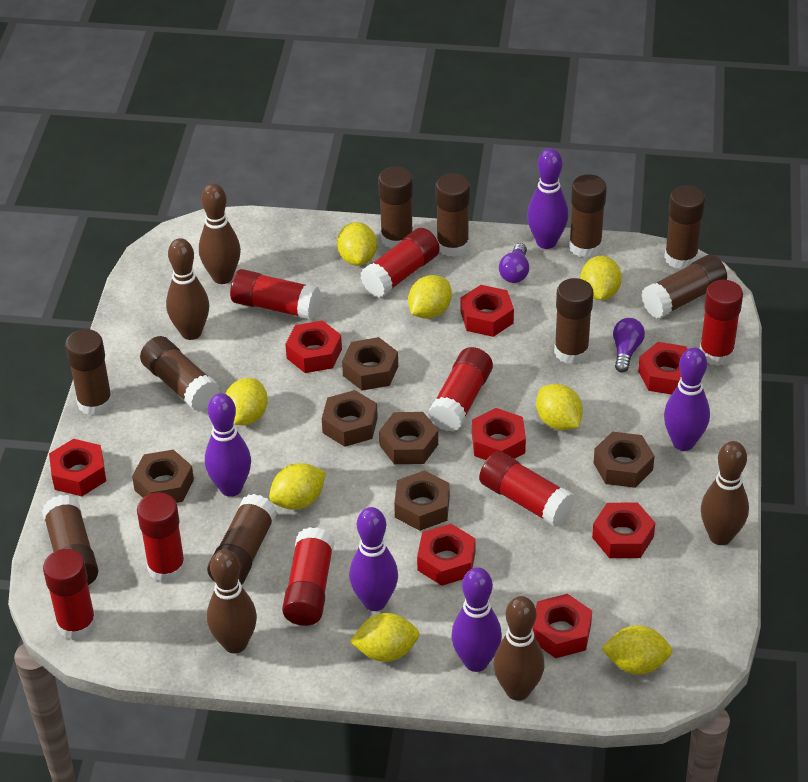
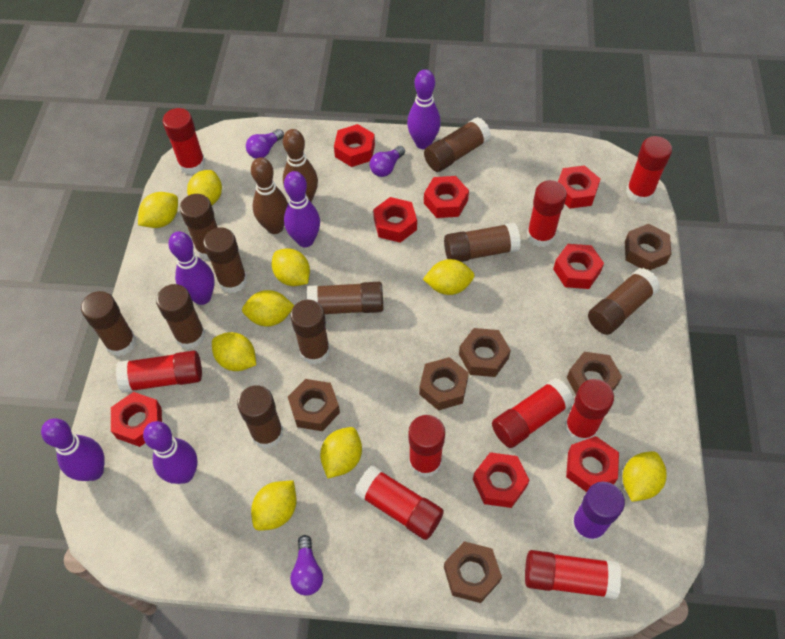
brown bowling pin: [166,238,209,340] [199,183,241,284] [207,549,257,653] [493,596,545,701] [701,441,749,545] = 5 -> [251,157,288,234] [283,129,318,202] = 2
purple glue stick: none = 0 -> [571,482,625,543] = 1
purple light bulb: [499,243,529,283] [613,318,645,373] = 2 -> [246,129,284,158] [290,535,323,596] [370,146,405,177] = 3
red glue stick: [43,549,96,640] [137,492,186,583] [230,269,320,320] [282,527,334,626] [360,228,440,298] [428,347,493,432] [479,451,575,527] [700,280,743,366] = 8 -> [116,351,202,393] [163,108,205,175] [355,465,444,540] [409,415,445,477] [492,378,574,448] [525,550,621,599] [527,180,567,247] [565,379,614,442] [626,136,672,203] = 9
yellow lemon: [225,378,268,425] [269,463,326,510] [337,222,377,266] [350,613,420,662] [408,275,452,319] [536,384,583,430] [581,256,622,300] [601,625,672,674] = 8 -> [138,192,178,228] [187,170,222,205] [212,332,256,371] [242,290,294,327] [251,480,297,531] [272,248,310,286] [320,427,362,478] [423,259,475,295] [623,451,666,502] = 9

